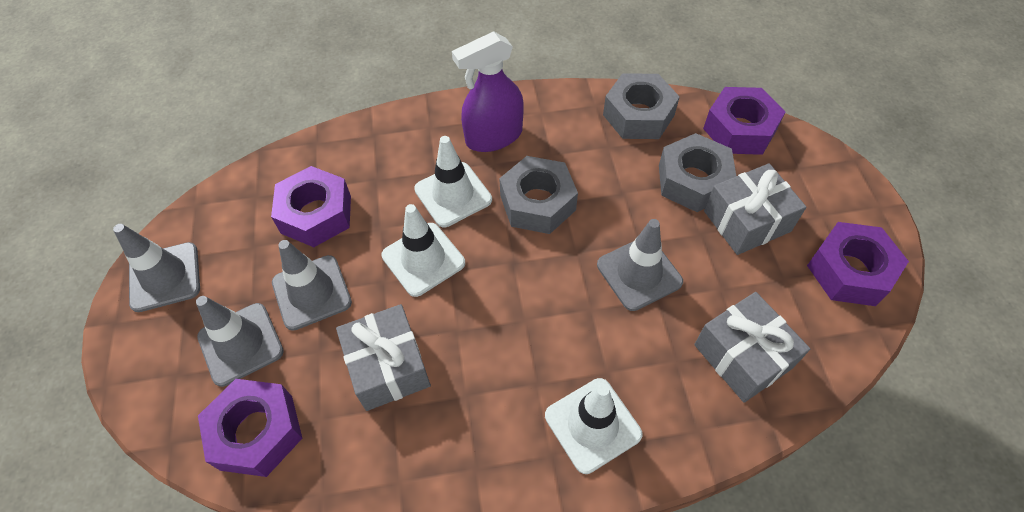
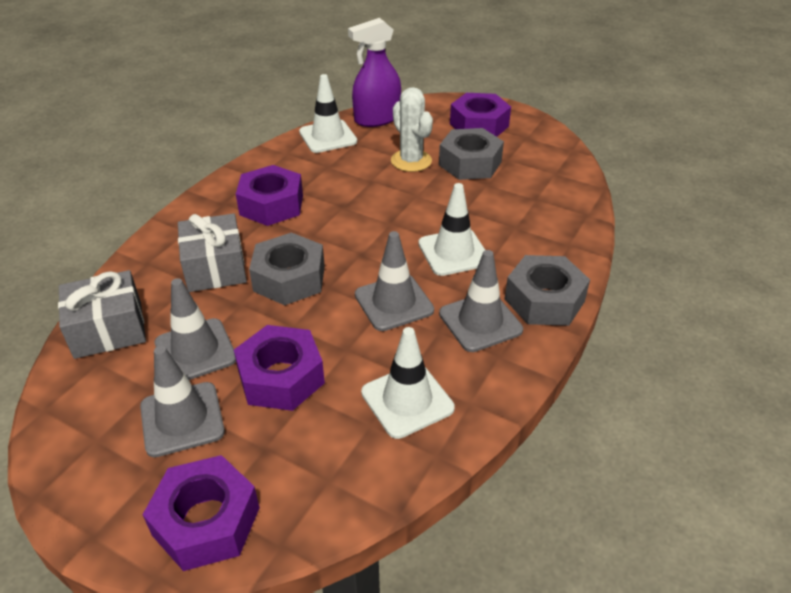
grey gift: [336,304,431,411] [694,292,810,403] [704,163,806,255] = 3 -> [58,270,146,359] [178,213,247,292] = 2
white cactus: none = 0 -> [391,87,433,172] = 1

